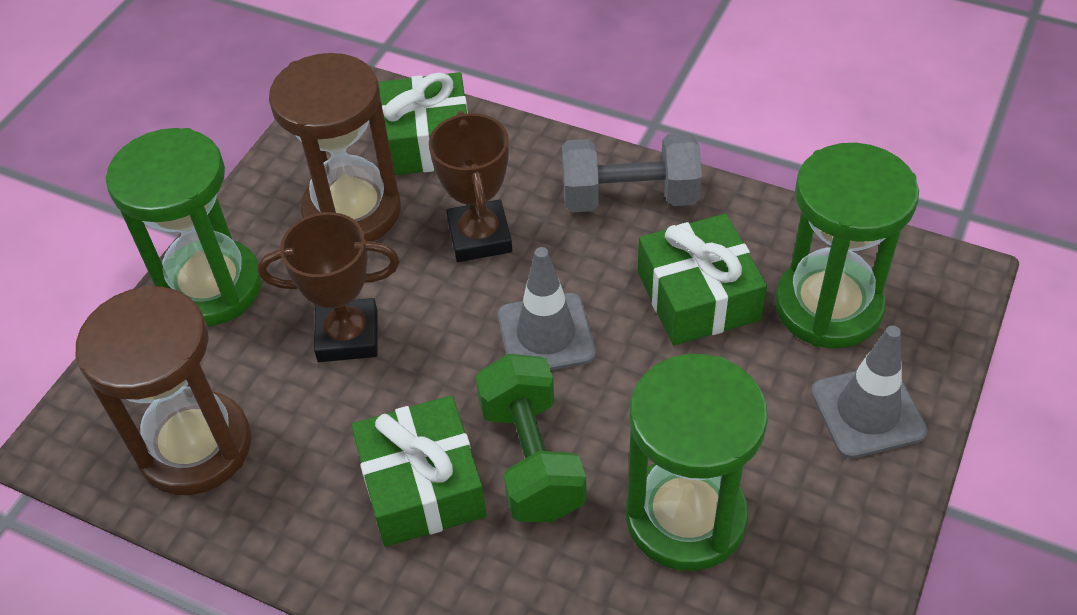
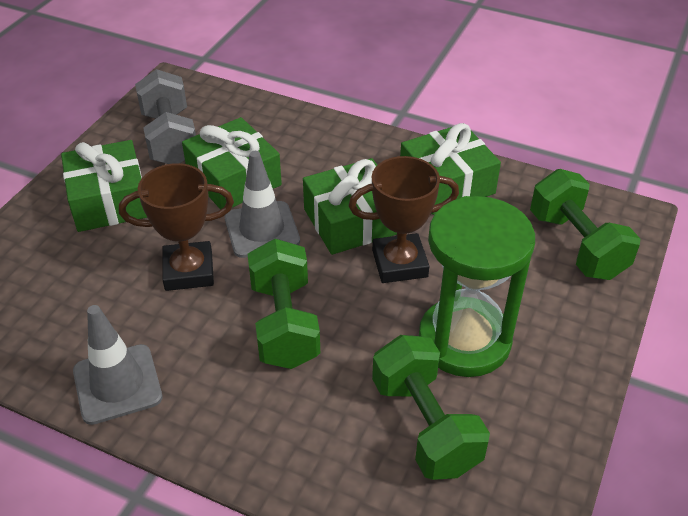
brown hourglass: [76,285,251,495] [269,53,401,242] = 2 -> none = 0
green dumbbell: [475,354,587,522] = 1 -> [248,239,320,369] [372,335,490,480] [530,169,641,280] = 3
green gift: [351,395,487,547] [378,72,468,175] [638,213,767,345] = 3 -> [61,140,148,232] [182,117,282,210] [303,158,397,255] [400,123,501,215] = 4
green hourglass: [105,128,262,326] [626,354,768,571] [775,143,919,348] = 3 -> [419,196,535,377] = 1

